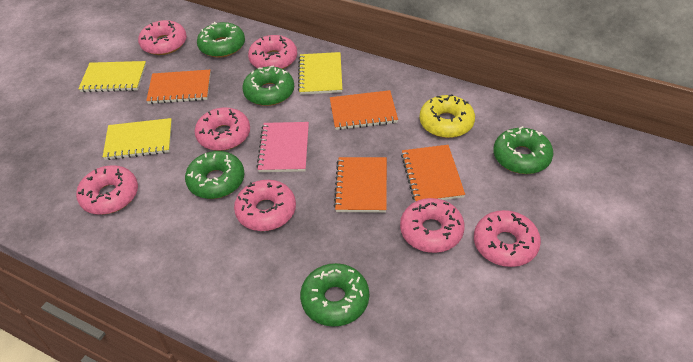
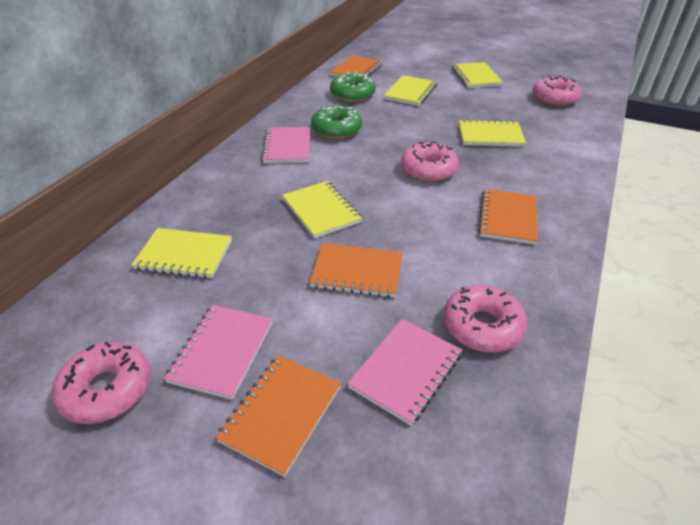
green donut: [185,151,245,199] [197,22,245,58] [242,65,294,106] [300,263,369,327] [493,126,553,174] = 5 -> [311,105,362,139] [330,72,376,102] = 2
pink donut: [76,165,138,215] [138,20,187,55] [195,107,250,151] [234,180,296,231] [248,35,297,69] [400,198,465,253] [474,210,541,267] = 7 -> [52,342,150,424] [401,141,459,182] [444,285,527,352] [533,76,582,106] = 4
pink notebook: [256,122,309,172] = 1 -> [164,305,273,400] [261,127,310,163] [347,319,462,426] = 3
yellow donut: [419,94,475,138] = 1 -> none = 0
yellow notebook: [78,61,146,92] [103,118,172,160] [298,52,342,95] = 3 -> [132,228,232,279] [282,181,362,238] [383,75,437,106] [452,62,503,88] [459,119,526,147] = 5

